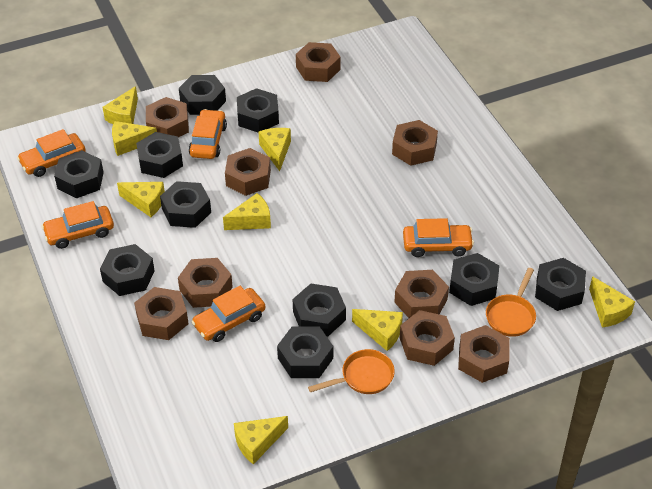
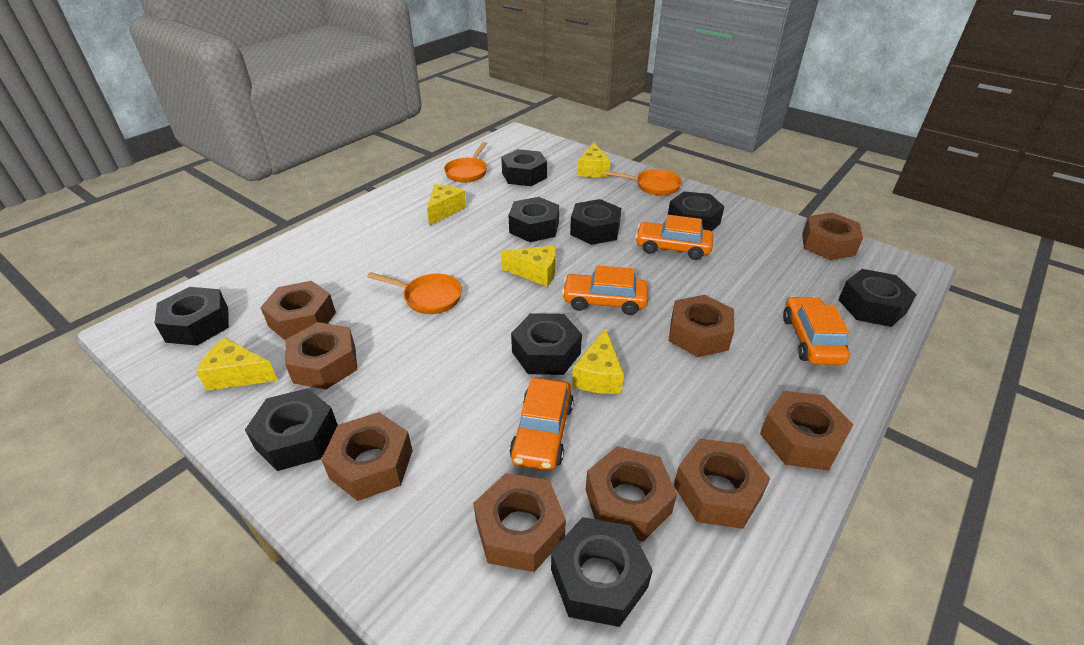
black nut: [54,150,104,198] [100,244,155,296] [136,132,183,178] [160,181,211,228] [179,75,226,115] [237,88,279,133] [277,326,333,378] [293,284,346,337] [449,253,499,306] [535,258,586,311] = 10 -> [154,287,229,346] [245,388,338,471] [501,149,547,186] [509,197,559,242] [511,313,582,375] [551,517,653,627] [570,199,622,245] [668,191,724,231] [838,269,917,327] = 9
orange car: [17,129,86,177] [42,201,114,249] [189,109,227,159] [191,286,265,342] [403,218,474,257] = 5 -> [509,378,574,471] [562,265,648,315] [635,215,713,260] [783,296,850,365] = 4
orange pan: [308,349,395,394] [486,268,536,337] = 2 -> [367,272,462,314] [444,142,487,183] [605,169,682,195] = 3
yellow cheese: [103,86,138,124] [112,121,157,156] [117,182,165,217] [223,193,271,230] [234,416,288,464] [259,128,291,171] [352,309,403,351] [589,276,635,327] = 8 -> [196,338,278,391] [427,184,466,226] [501,246,556,287] [572,328,624,394] [578,142,610,177] = 5

